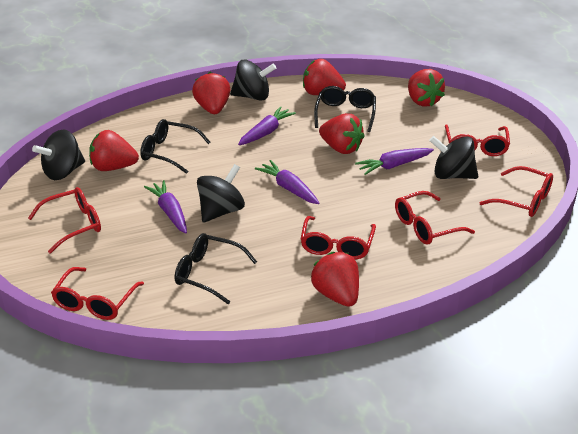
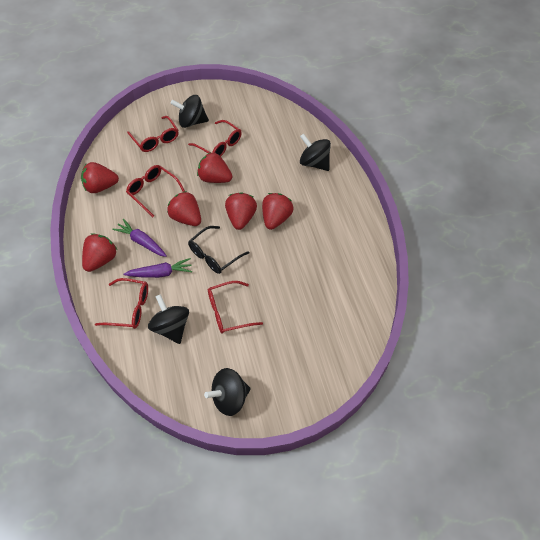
black glasses: [140,119,210,174] [174,233,257,304] [314,86,376,132] = 3 -> [188,226,249,274] = 1
purple carrot: [144,180,187,233] [238,106,296,145] [255,160,319,204] [355,148,434,175] = 4 -> [112,219,167,257] [124,258,192,278] = 2
red glasses: [28,187,101,254] [51,267,144,320] [301,216,376,259] [395,191,475,245] [445,124,510,156] [480,166,553,217] = 6 -> [95,278,148,329] [126,165,185,217] [127,116,178,152] [188,120,241,157] [208,281,263,334] = 5

